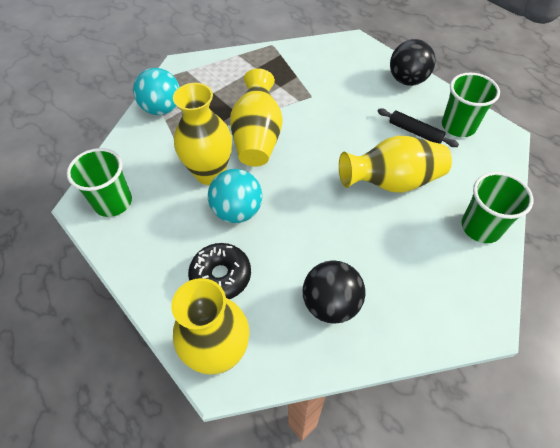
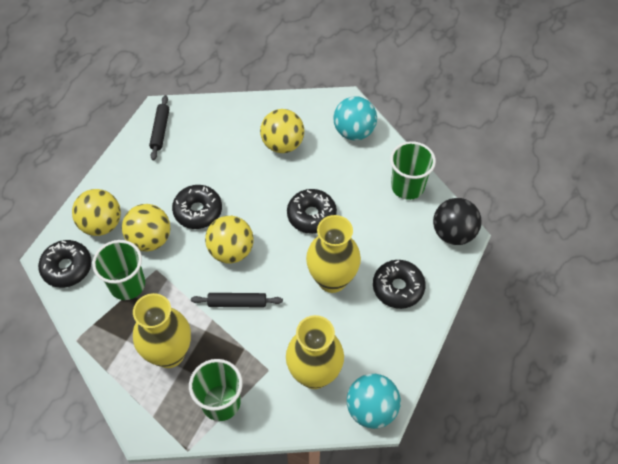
black ball: [303,260,366,324] [390,39,436,86] = 2 -> [433,198,482,245] = 1
black donut: [188,243,251,299] = 1 -> [38,240,92,288] [172,185,222,229] [287,189,337,234] [373,260,426,309] = 4
black rolling pin: [377,109,459,147] = 1 -> [149,95,169,160] [191,293,283,308] = 2
yellow ball: none = 0 -> [72,189,121,236] [122,204,170,252] [205,216,254,263] [260,109,304,153] = 4
yellow vase: [171,278,249,375] [173,83,232,185] [230,69,283,166] [339,136,452,193] = 4 -> [133,293,191,368] [286,315,344,389] [306,215,361,293] = 3

